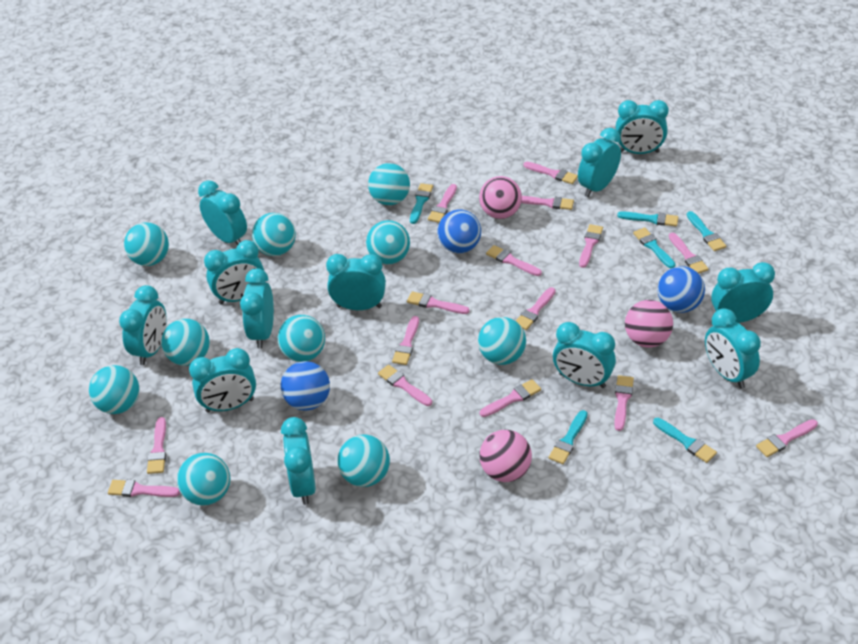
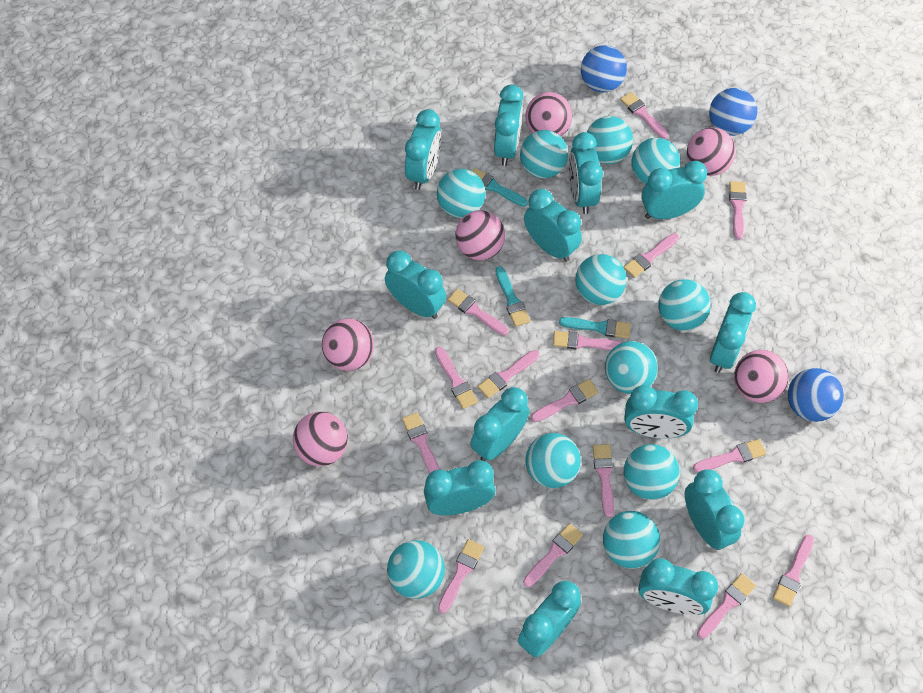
pink ball: [479,176,522,219] [479,430,532,482] [625,300,673,348] = 3 -> [293,412,348,466] [322,318,374,371] [455,210,505,260] [525,92,572,136] [687,127,736,176] [734,350,789,403] = 6
turquoise ball: [89,365,139,414] [124,223,169,266] [161,319,210,366] [177,453,230,506] [252,213,296,256] [278,315,325,362] [338,435,390,487] [366,220,410,264] [368,163,410,205] [478,317,526,365] = 10 -> [387,540,445,599] [437,169,485,218] [520,130,568,178] [526,433,581,488] [575,254,627,305] [587,116,633,164] [603,511,660,569] [605,341,658,394] [624,444,680,500] [632,138,680,184] [658,279,711,331] = 11
turquoise brush: [410,183,433,224] [548,410,588,464] [617,211,678,226] [633,227,676,268] [653,418,717,463] [687,211,726,251] = 6 -> [472,168,528,207] [495,266,530,327] [559,317,631,339] = 3
turquoise clock: [119,285,167,365] [189,348,256,412] [198,180,247,245] [204,240,264,305] [240,268,274,348] [281,417,316,505] [326,254,386,310] [553,322,616,388] [578,128,621,197] [615,100,669,154] [705,308,761,389] [711,262,775,323] = 12 -> [385,250,446,319] [405,109,442,190] [424,460,496,515] [470,387,530,461] [494,84,523,166] [518,581,581,657] [524,189,582,262] [569,132,603,214] [624,385,698,438] [638,558,718,615] [641,161,707,219] [685,469,745,550] [710,292,756,373] = 13

